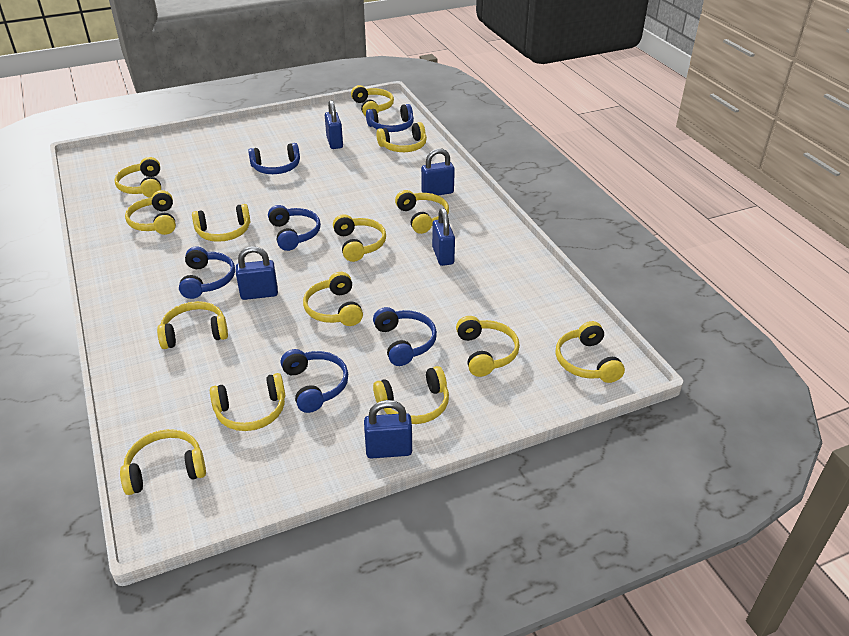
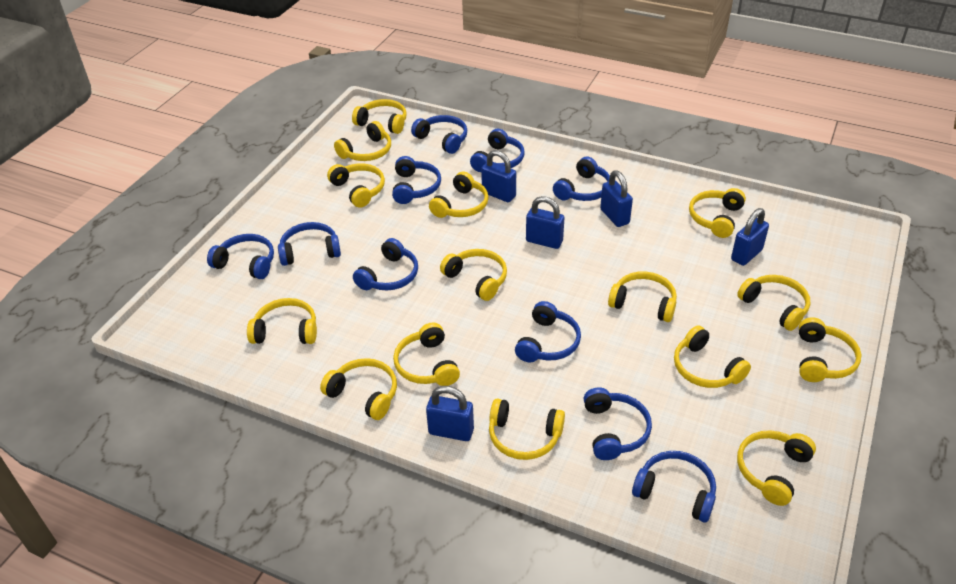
blue headphones: [179,246,235,299] [248,143,300,174] [268,205,321,251] [281,349,348,413] [366,104,414,132] [373,307,437,366] = 6 -> [207,234,274,279] [278,222,341,266] [353,238,418,290] [392,156,441,204] [411,115,467,154] [470,129,524,172] [515,301,581,362] [553,157,610,201] [584,387,652,460] [632,451,716,522] = 10
yellow headphones: [114,157,161,197] [120,429,206,495] [125,190,176,235] [157,301,228,349] [192,204,251,242] [210,373,285,431] [303,272,363,326] [333,214,386,262] [351,85,394,116] [373,366,449,424] [376,122,427,152] [395,190,449,234] [456,316,520,377] [555,321,625,383] = 14 -> [247,298,317,344] [320,358,397,420] [327,164,385,208] [334,121,391,161] [352,99,407,134] [393,322,460,386] [429,172,489,218] [440,249,507,301] [489,398,565,460] [608,271,677,322] [674,325,751,388] [689,188,746,238] [737,275,810,331] [737,430,816,506] [799,317,862,382] = 15

